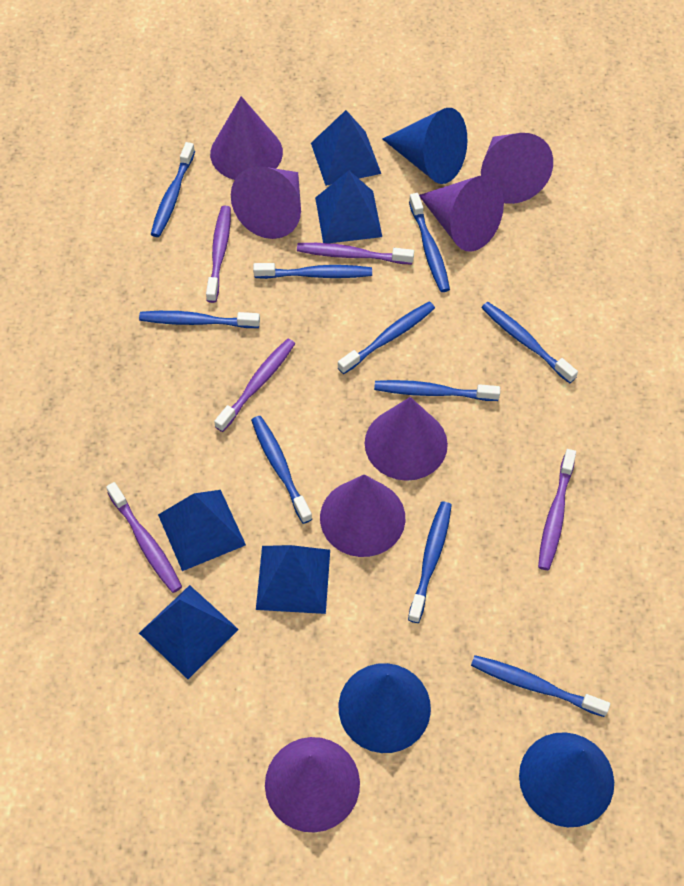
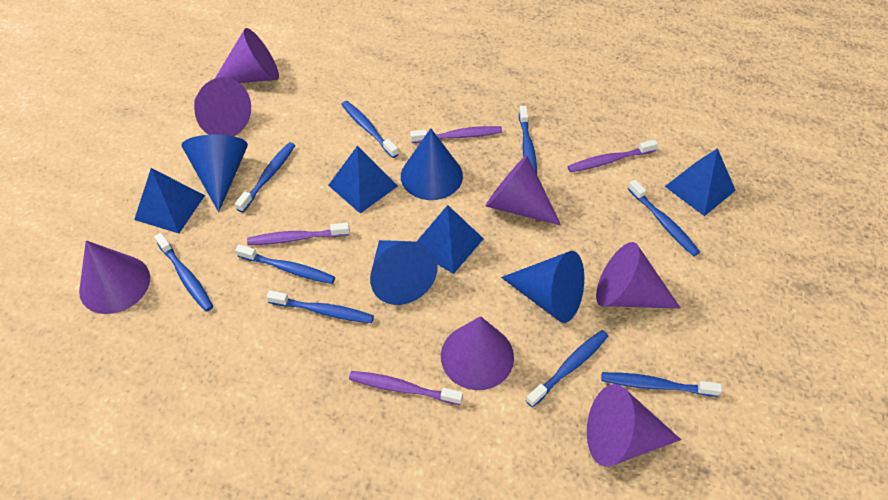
blue cone: [339,663,431,753] [383,108,467,184] [519,732,614,827] = 3 -> [182,135,248,212] [370,240,437,305] [401,128,463,200] [501,251,584,323] = 4
blue pyramid: [139,585,239,679] [158,490,246,571] [256,545,330,614] [311,110,381,186] [315,170,382,243] = 5 -> [134,168,205,233] [328,145,398,214] [416,205,484,274] [665,148,736,216] = 4
blue toothbrush: [139,311,260,328] [151,142,195,237] [251,416,312,524] [253,263,372,279] [337,302,435,374] [374,380,500,401] [408,502,452,623] [409,193,450,292] [471,655,610,717] [482,302,578,383] = 10 -> [154,233,213,312] [235,142,295,212] [235,244,335,284] [266,290,374,323] [341,101,399,158] [519,106,537,174] [526,330,608,407] [601,372,722,397] [628,180,700,256] = 9
purple toothbrush: [106,482,182,593] [206,206,231,303] [214,338,295,432] [297,243,414,264] [538,449,576,570] = 5 -> [247,223,350,245] [349,371,463,405] [410,126,502,143] [567,139,658,172] = 4

